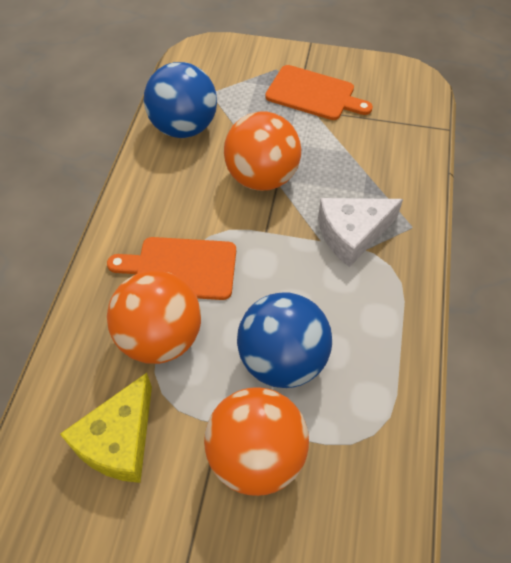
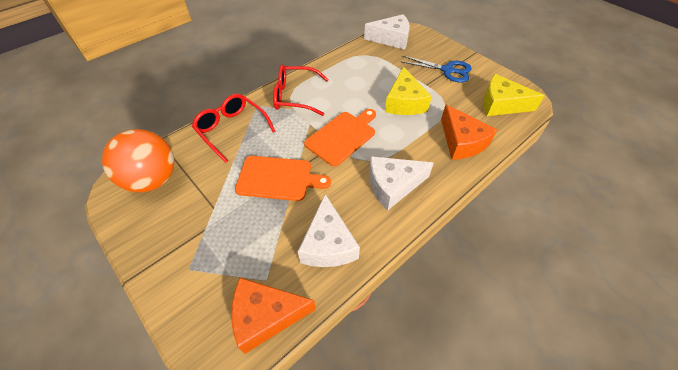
blue ball: [144,62,217,138] [237,292,332,388] = 2 -> none = 0
blue scissors: none = 0 -> [400,56,472,82] = 1
orange ball: [107,270,201,364] [204,387,309,496] [224,111,301,191] = 3 -> [102,129,174,192] = 1
orange cheese: none = 0 -> [231,278,316,354] [441,104,497,160] = 2
red glasses: none = 0 -> [192,94,276,163] [273,65,329,116] = 2
white cheese: [318,198,403,267] = 1 -> [298,194,360,267] [364,14,410,50] [369,156,434,211] = 3
yellow cheese: [60,373,152,483] = 1 -> [385,67,432,115] [483,74,545,116] = 2

